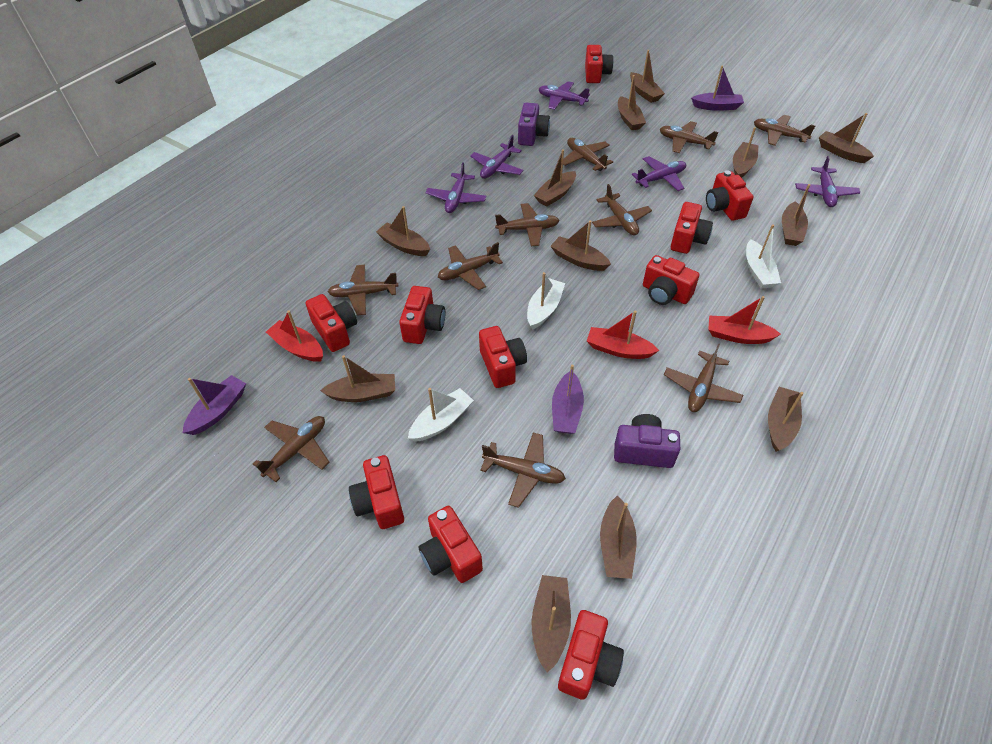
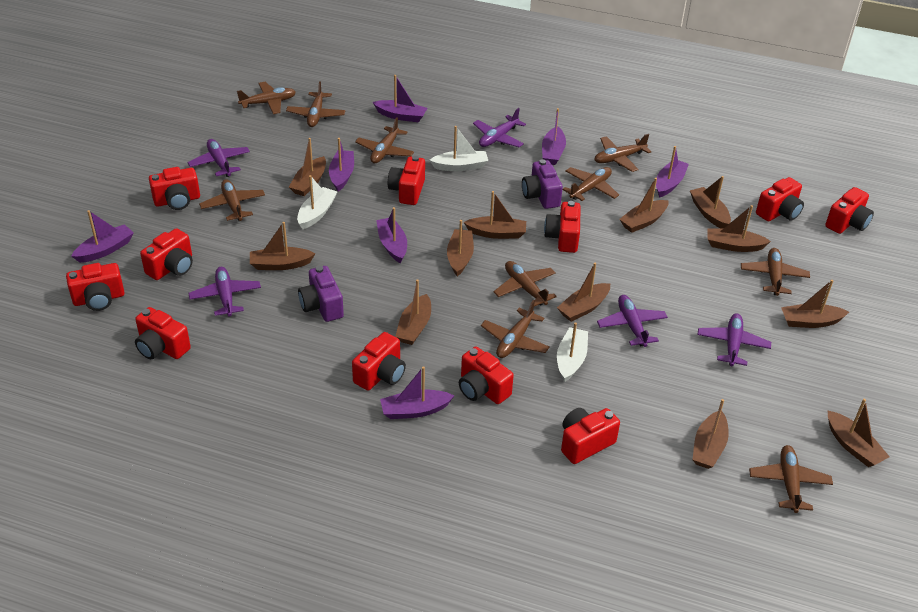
purple boat: [183,375,246,435] [552,364,584,434] [691,66,744,111] = 3 -> [71,210,134,263] [329,138,354,191] [373,75,427,122] [376,207,407,263] [380,366,454,419] [542,108,566,165] [656,146,689,198] = 7
red boat: [266,310,323,362] [587,311,659,359] [708,296,781,344] = 3 -> none = 0
red camera: [306,294,357,352] [349,455,404,529] [399,286,445,344] [419,506,483,583] [479,326,527,388] [558,610,624,700] [585,45,613,83] [643,255,699,305] [670,202,713,254] [706,171,753,221] = 10 -> [66,263,125,311] [135,307,191,359] [140,228,193,280] [149,167,200,210] [352,332,406,391] [388,156,425,205] [459,347,514,404] [544,201,581,253] [561,408,620,464] [756,177,804,221] [825,187,874,234] = 11

